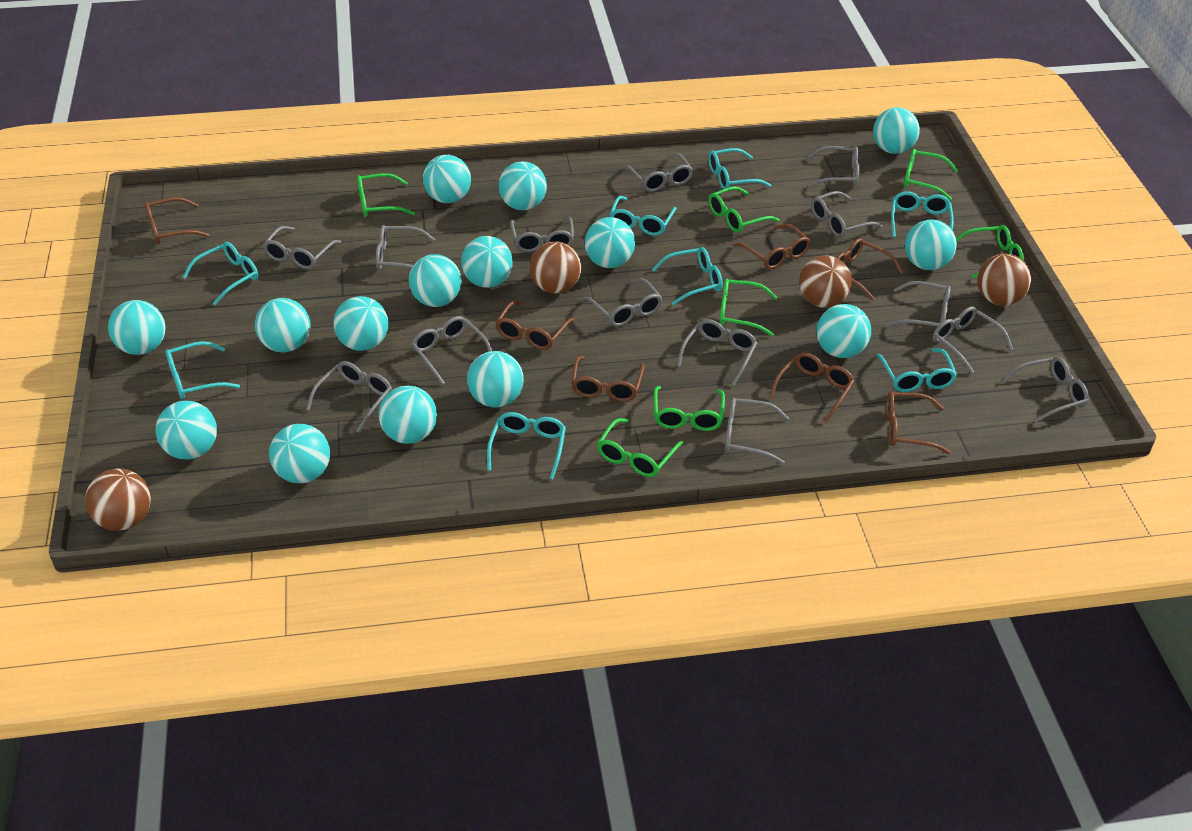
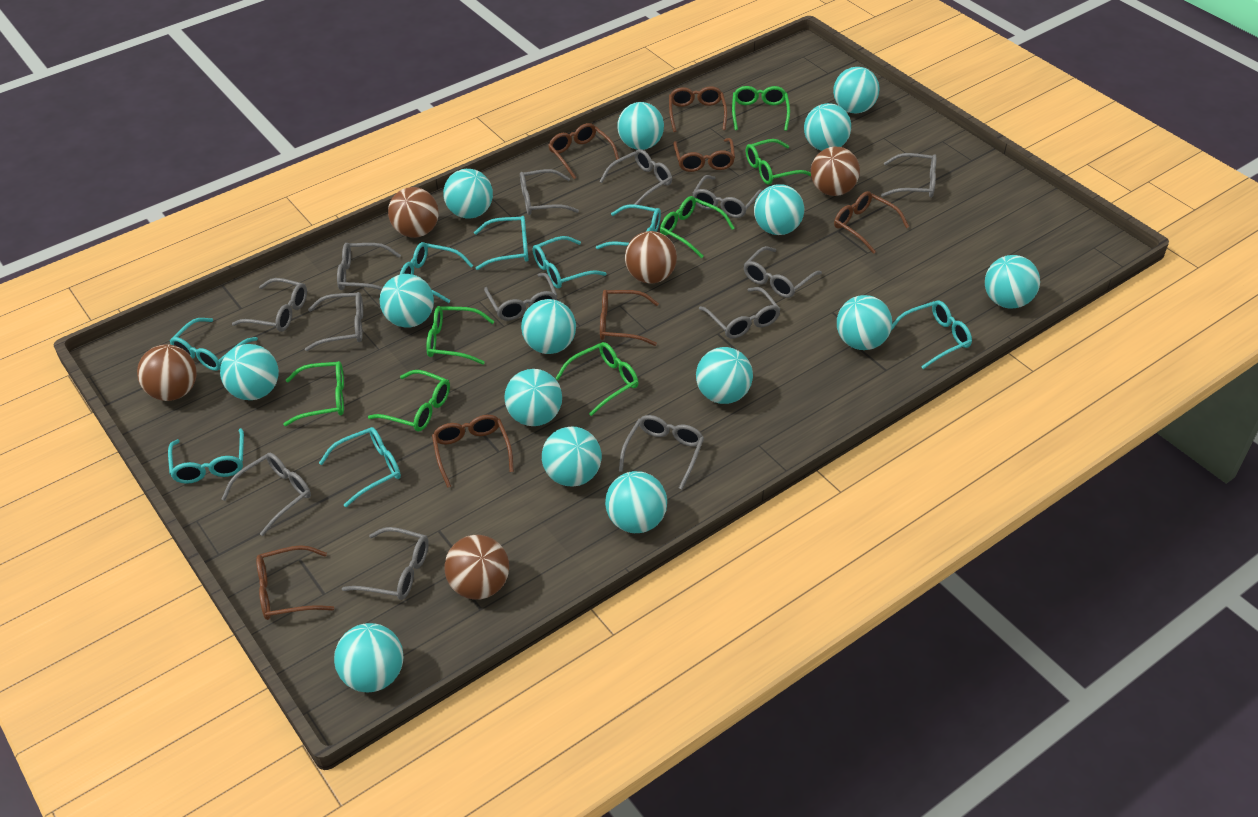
brown ball: [85,468,151,531] [530,242,581,294] [799,255,852,308] [977,254,1031,306] = 4 -> [137,344,197,401] [388,187,439,238] [445,535,509,600] [625,231,677,284] [811,147,860,196] = 5
grey glasses: [263,226,341,269] [306,361,392,432] [376,225,436,270] [412,316,492,385] [510,217,574,252] [583,278,663,327] [624,153,693,192] [677,319,757,386] [725,398,789,464] [807,146,859,187] [811,191,882,237] [886,281,951,327] [933,306,1013,374] [1002,357,1089,423] = 14 -> [222,453,311,536] [232,278,307,332] [305,292,363,351] [337,243,401,290] [342,527,429,600] [484,273,557,321] [520,169,579,215] [600,149,672,205] [619,415,704,490] [692,175,763,218] [699,287,780,339] [743,246,822,298] [881,153,937,198] = 13

